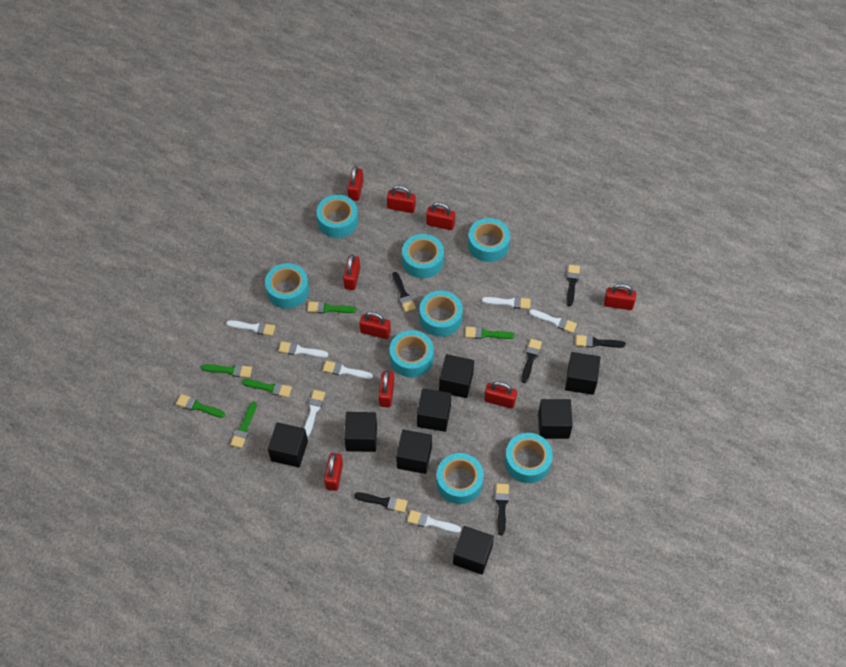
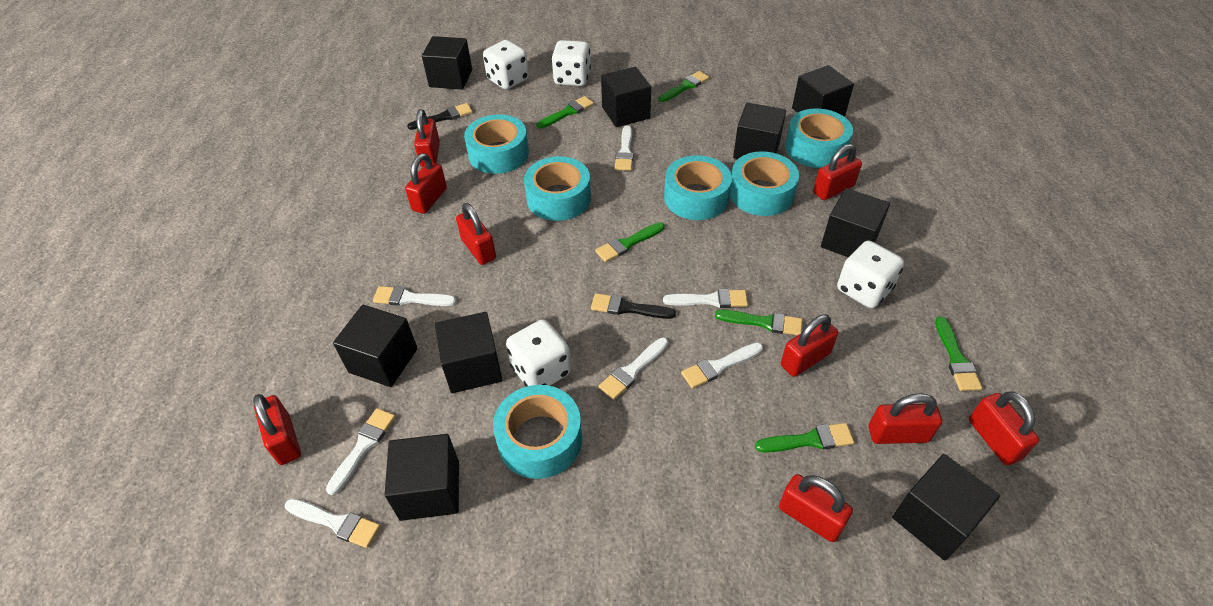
black brush: [354,492,408,513] [392,272,416,312] [495,484,509,535] [521,339,542,383] [566,265,580,306] [576,335,626,348] = 6 -> [407,103,472,130] [591,293,676,319] = 2
black cube: [268,422,308,467] [344,412,377,452] [396,429,432,474] [417,388,451,432] [439,354,474,398] [453,526,494,575] [538,399,573,439] [565,352,601,395] = 8 -> [333,305,418,387] [385,434,459,521] [422,36,472,89] [435,312,502,393] [601,67,651,127] [733,102,786,159] [792,65,854,116] [821,188,890,257] [892,454,1000,560] = 9
turquoise tape: [265,263,309,309] [316,195,358,238] [390,330,434,378] [402,234,444,278] [419,290,463,337] [436,453,484,504] [468,218,510,262] [505,433,553,483] = 8 -> [464,114,529,174] [493,385,582,479] [524,156,591,221] [664,155,732,220] [730,151,799,216] [785,108,853,168] = 6
white dice: none = 0 -> [483,40,529,89] [506,319,571,387] [551,40,591,86] [837,241,904,308] = 4

